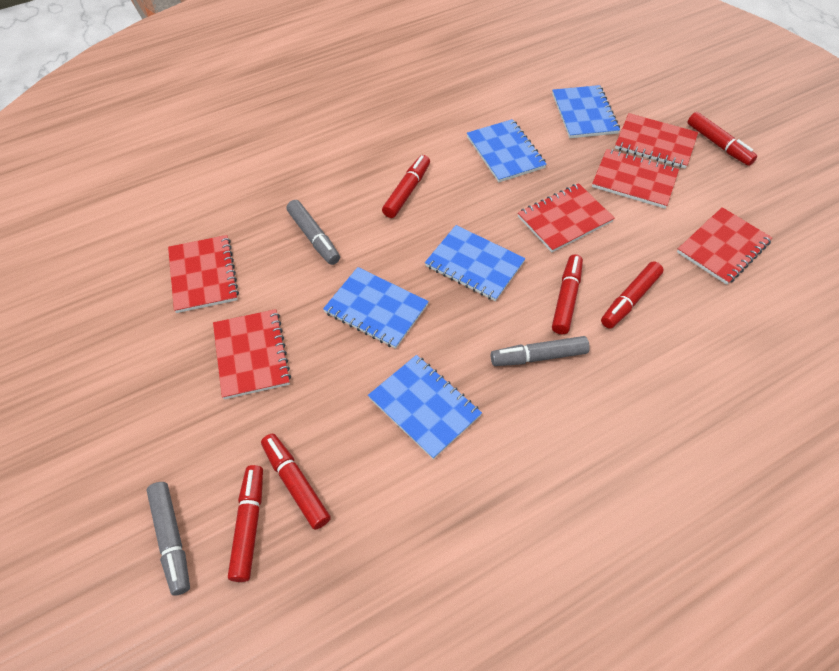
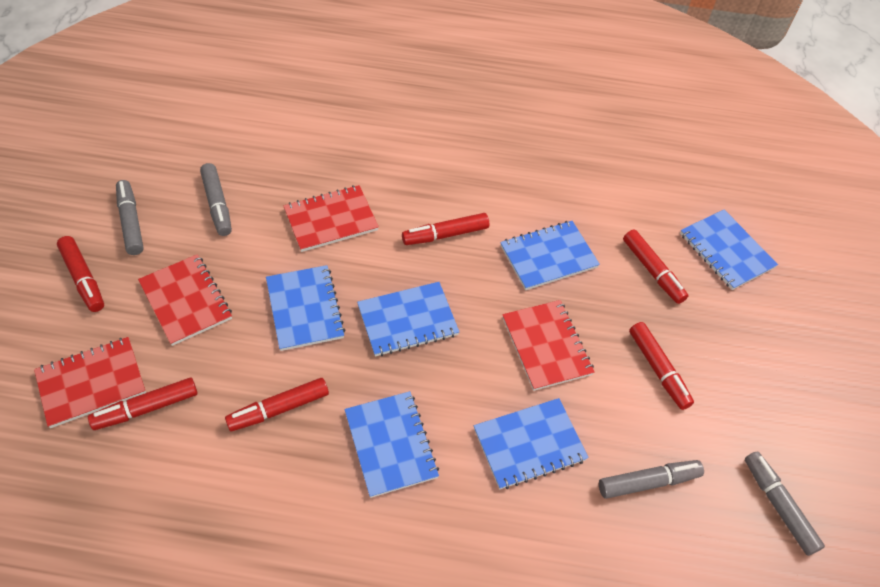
blue notebook: [323,267,429,349] [368,355,482,459] [425,225,526,301] [467,119,547,182] [552,85,620,138] = 5 -> [266,265,345,351] [345,391,439,498] [357,282,459,357] [474,398,589,490] [500,221,600,290] [680,210,778,290] = 6
grey marker: [147,482,190,596] [286,200,340,265] [491,336,590,366] = 3 -> [116,180,144,255] [200,163,232,236] [599,460,704,499] [745,451,825,556] = 4
red notebook: [168,235,239,313] [213,309,291,399] [518,183,615,252] [592,149,679,209] [615,113,698,169] [677,207,772,285] = 6 -> [34,337,146,428] [138,254,232,346] [283,185,379,252] [502,300,595,391] = 4

